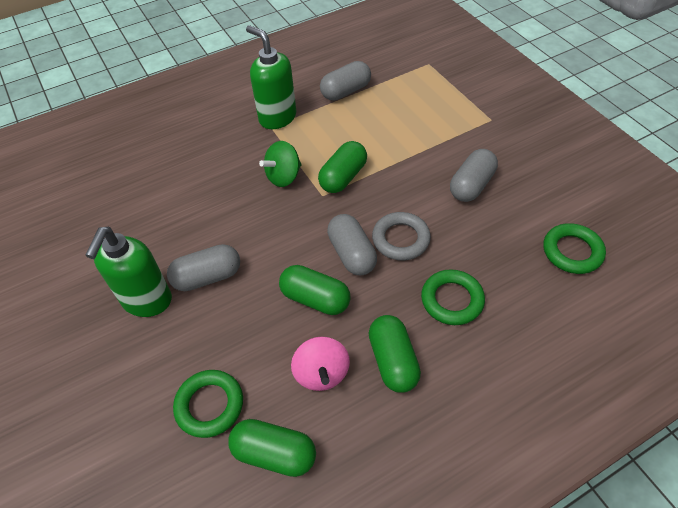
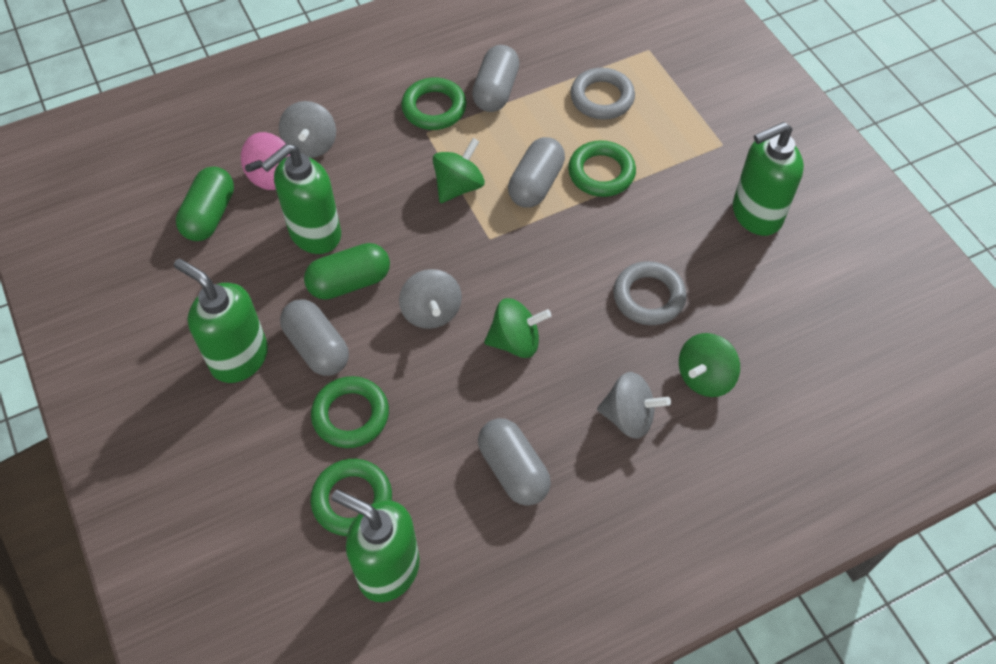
green capsule: [228,419,316,477] [279,265,350,315] [318,141,367,193] [369,315,421,393] = 4 -> [176,167,234,241] [304,243,390,300] = 2
green ring: [173,370,243,438] [421,269,485,325] [543,223,606,274] = 3 -> [310,459,392,536] [311,376,389,448] [401,78,466,130] [568,140,636,197] = 4
green soap dispenser: [85,227,172,317] [246,25,296,129] = 2 -> [174,259,268,383] [261,144,341,254] [332,489,420,602] [733,122,804,236] = 4
green spinning top: [259,141,301,187] = 1 -> [433,138,485,203] [484,298,551,358] [679,333,740,397] = 3
grey ring: [372,212,431,260] = 1 -> [570,68,635,120] [613,261,687,325] = 2
grey spinning top: none = 0 -> [279,101,336,158] [399,269,462,329] [597,372,671,439] = 3

